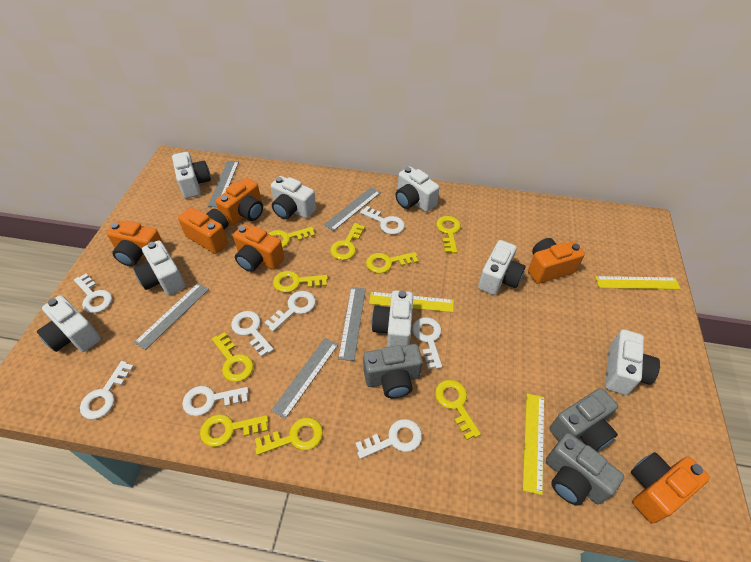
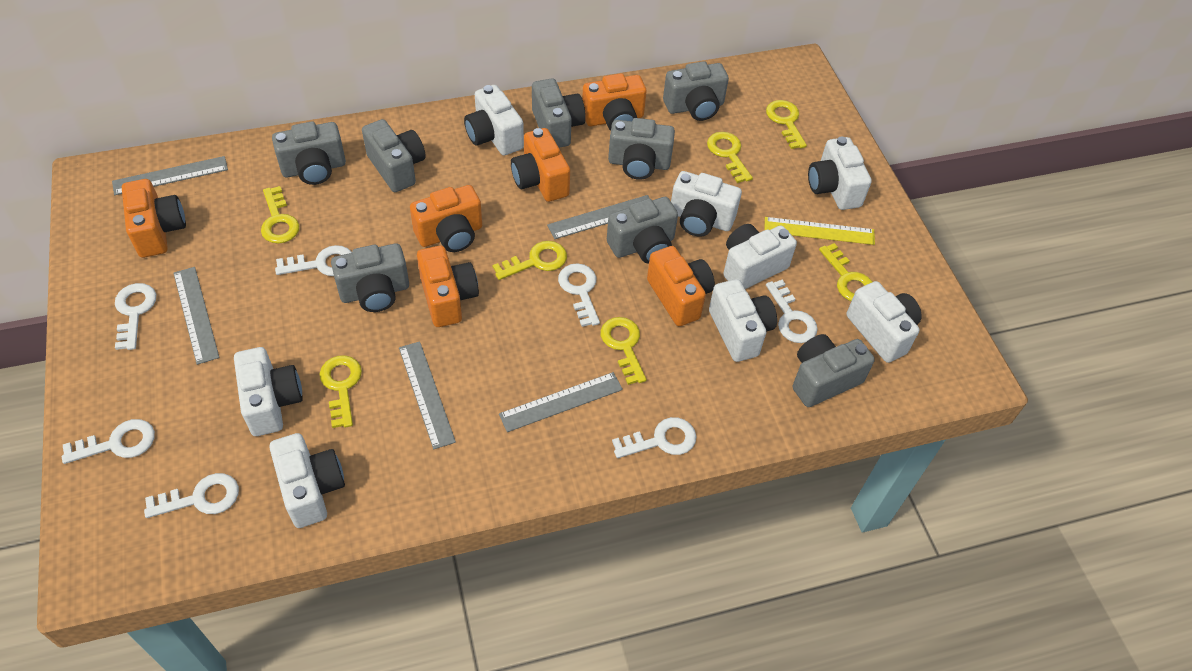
grey camera: [363,344,423,398] [546,433,624,506] [549,388,618,451] = 3 -> [272,121,346,185] [331,243,409,312] [362,119,426,192] [532,78,586,148] [607,197,678,264] [608,118,675,180] [663,61,729,121] [793,334,875,407] = 8
white key: [74,273,112,313] [80,361,134,419] [182,386,249,416] [231,311,274,357] [264,291,316,332] [355,419,422,459] [360,206,405,235] [412,317,442,369] = 8 -> [62,419,155,464] [115,283,156,350] [144,473,239,518] [275,245,352,276] [558,263,600,327] [612,417,696,458] [766,279,818,343] = 7
yellow key: [200,414,268,447] [212,332,254,382] [255,418,323,455] [268,226,315,248] [273,271,328,293] [330,223,365,260] [366,252,418,273] [435,380,481,440] [436,216,461,253] = 9 -> [261,186,300,244] [319,355,362,428] [493,241,567,280] [600,317,647,385] [707,132,753,183] [766,100,807,149] [819,243,872,301] = 7
yellow ruler: [369,292,454,312] [523,394,544,495] [595,276,681,289] = 3 -> [765,217,875,245] = 1

